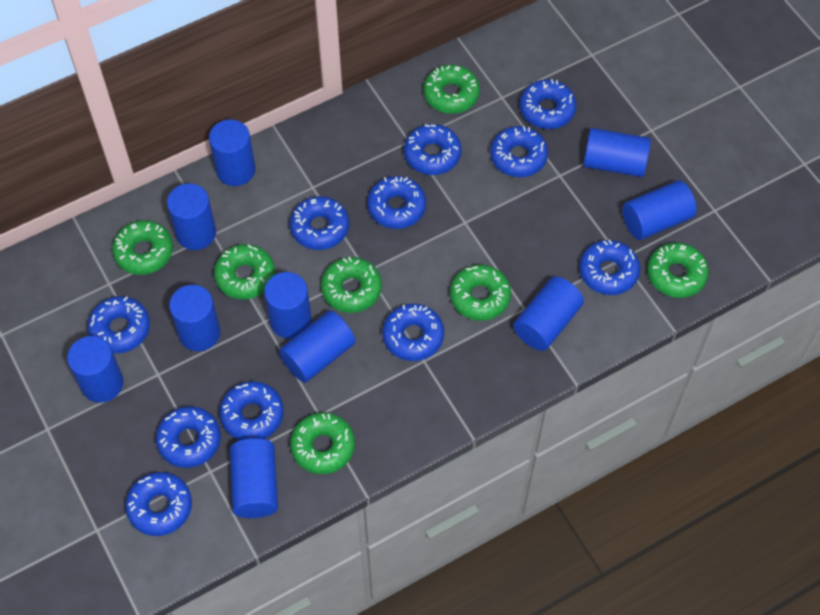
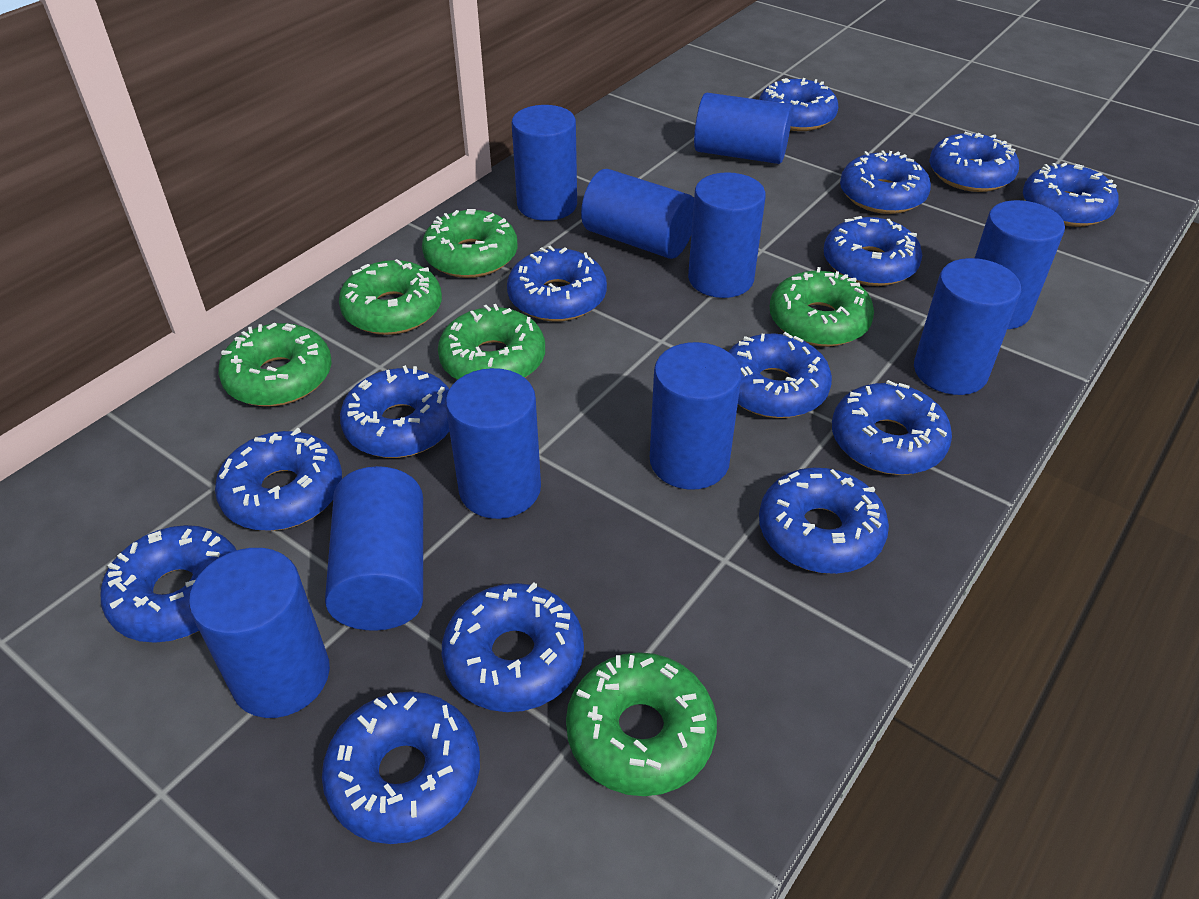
blue donut: [87,296,150,354] [125,472,192,536] [156,407,221,468] [220,381,284,440] [290,196,349,250] [367,176,426,229] [382,303,444,361] [404,124,462,175] [490,126,548,177] [520,79,577,129] [579,240,640,295] = 11 -> [100,525,236,643] [215,428,342,531] [322,691,480,844] [340,365,449,458] [442,582,584,712] [507,246,607,322] [728,332,832,418] [759,78,838,131] [759,468,889,574] [824,216,922,286] [832,380,952,475] [840,150,931,214] [929,132,1019,192] [1023,163,1119,227] = 14
green donut: [112,220,173,275] [214,244,275,299] [290,413,355,474] [321,257,382,313] [424,65,480,114] [450,265,511,321] [647,243,709,298] = 7 -> [218,322,332,406] [339,259,442,335] [422,209,518,278] [438,304,545,380] [566,652,717,796] [770,267,874,347] = 6

